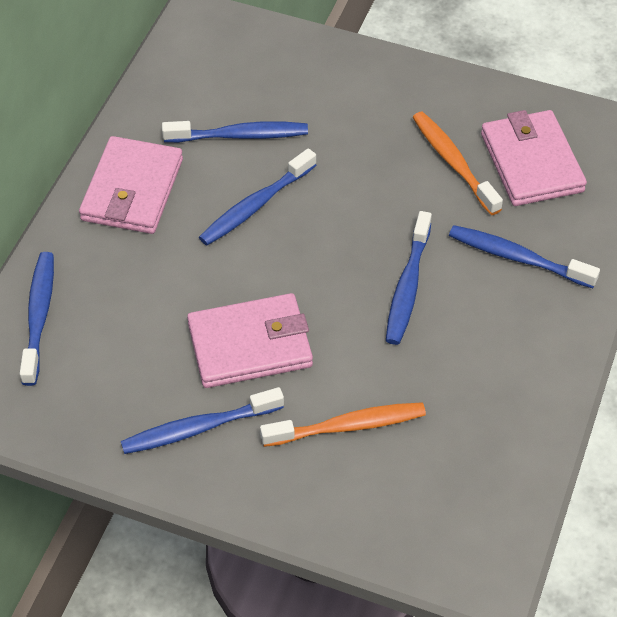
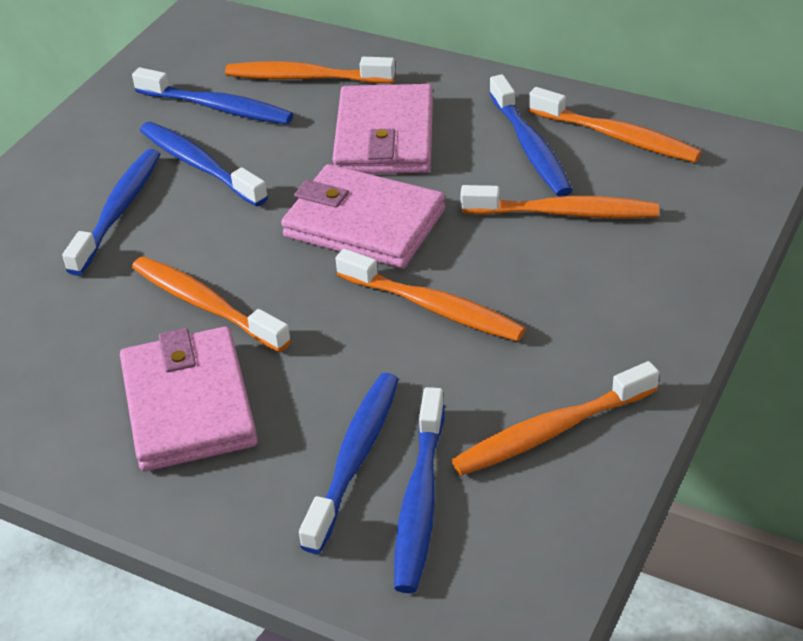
orange toothbrush: [260,402,426,447] [412,112,503,215] = 2 -> [132,256,291,352] [225,57,395,83] [335,249,526,342] [451,361,659,475] [460,185,659,219] [529,87,702,163] = 6

